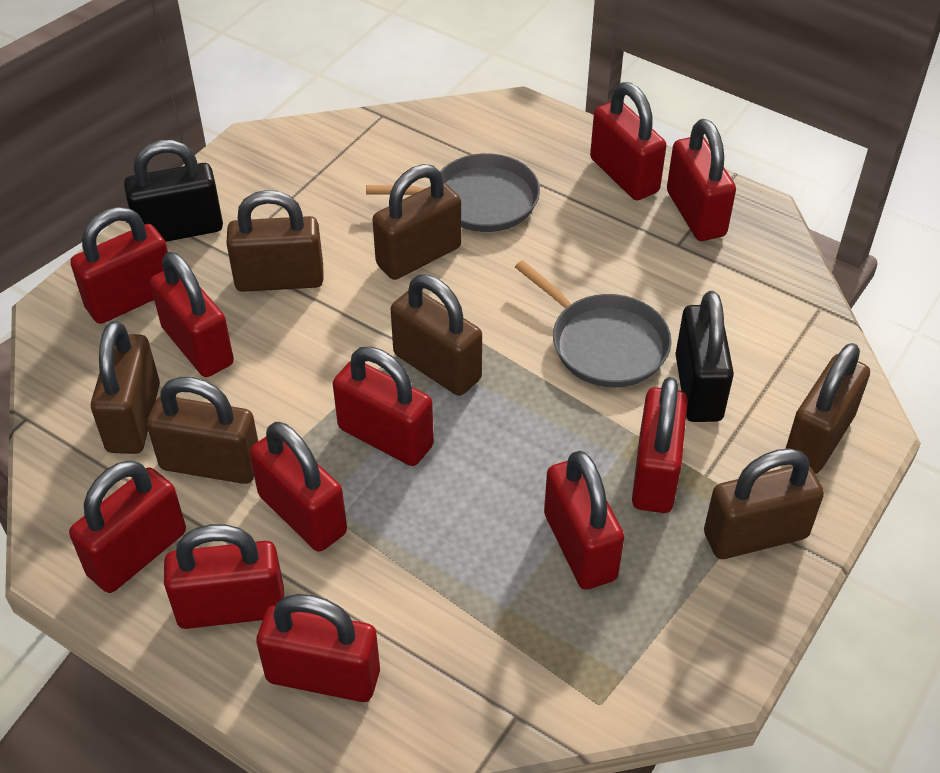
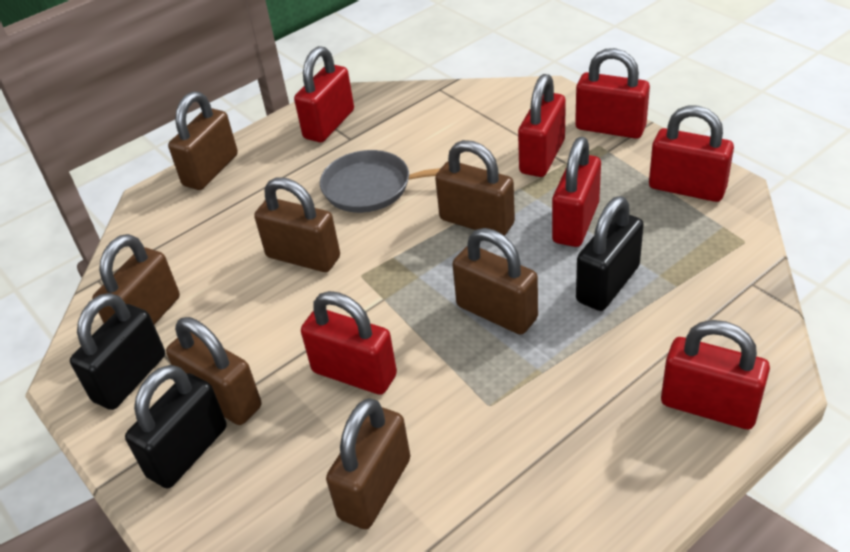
black padlock: [124,140,223,242] [676,291,734,422] = 2 -> [70,293,165,410] [125,365,226,488] [576,196,644,311] = 3
grey pan: [366,153,540,232] [515,260,672,388] = 2 -> [320,150,441,213] = 1
red padlock: [69,461,186,593] [70,207,168,324] [150,252,234,377] [164,524,284,629] [250,422,347,552] [256,594,380,702] [333,347,434,466] [544,451,624,590] [590,82,666,200] [632,377,688,513] [667,119,736,241] = 11 -> [294,46,354,142] [301,291,397,395] [518,74,566,177] [552,137,601,247] [575,48,650,139] [649,106,734,202] [661,320,770,430] = 7

